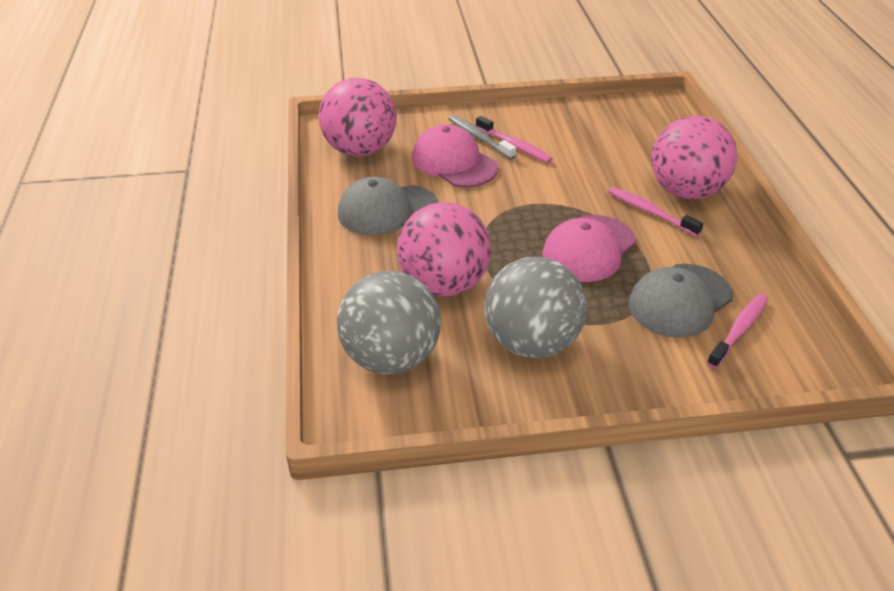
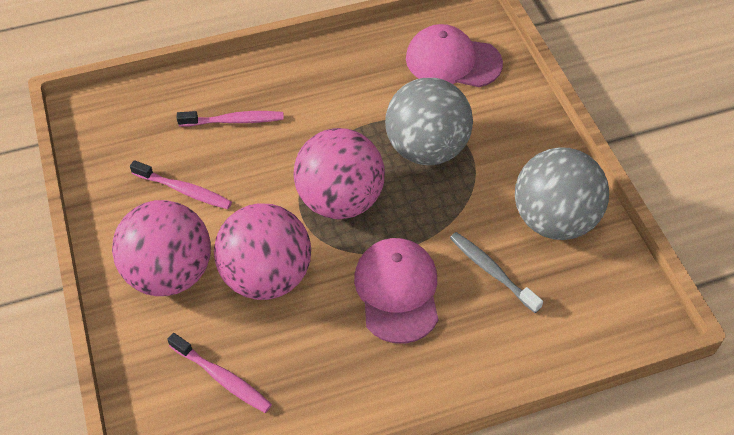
grey cap: [338,176,439,236] [629,264,733,338] = 2 -> none = 0

